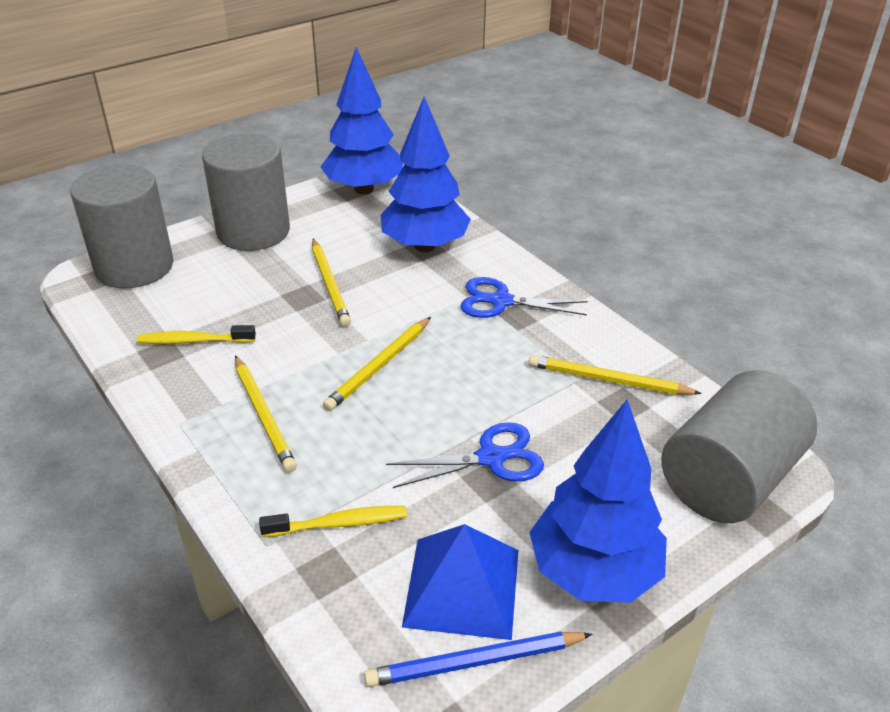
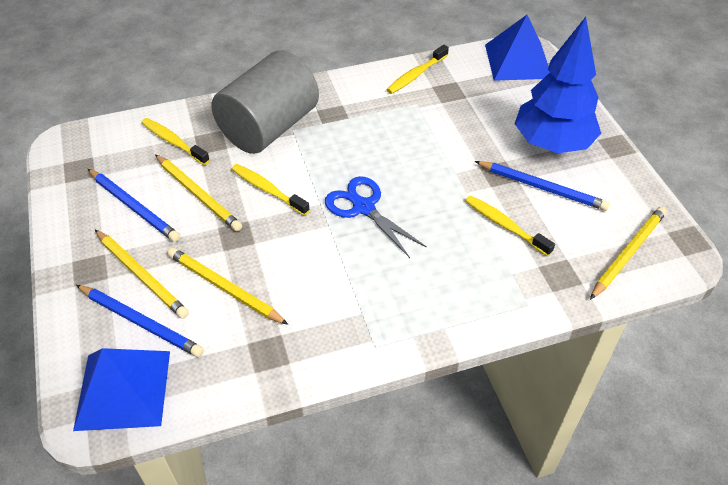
blue pencil: [364,631,592,687] = 1 -> [76,285,204,357] [88,169,180,242] [475,161,610,211] = 3
blue pyramid: [402,524,518,640] = 1 -> [73,348,170,431] [485,15,550,81] = 2
blue scissors: [386,422,544,488] [460,277,588,318] = 2 -> [325,176,427,258] = 1
blue tree: [320,47,403,194] [381,97,471,252] [529,399,667,603] = 3 -> [515,17,601,153] = 1
grey cylinder: [70,164,174,288] [202,133,290,251] [661,370,817,523] = 3 -> [211,51,319,154] = 1
yellow toothbrush: [137,325,256,344] [259,506,407,537] = 2 -> [141,118,210,165] [231,164,310,216] [386,45,449,94] [465,195,555,256] = 4

